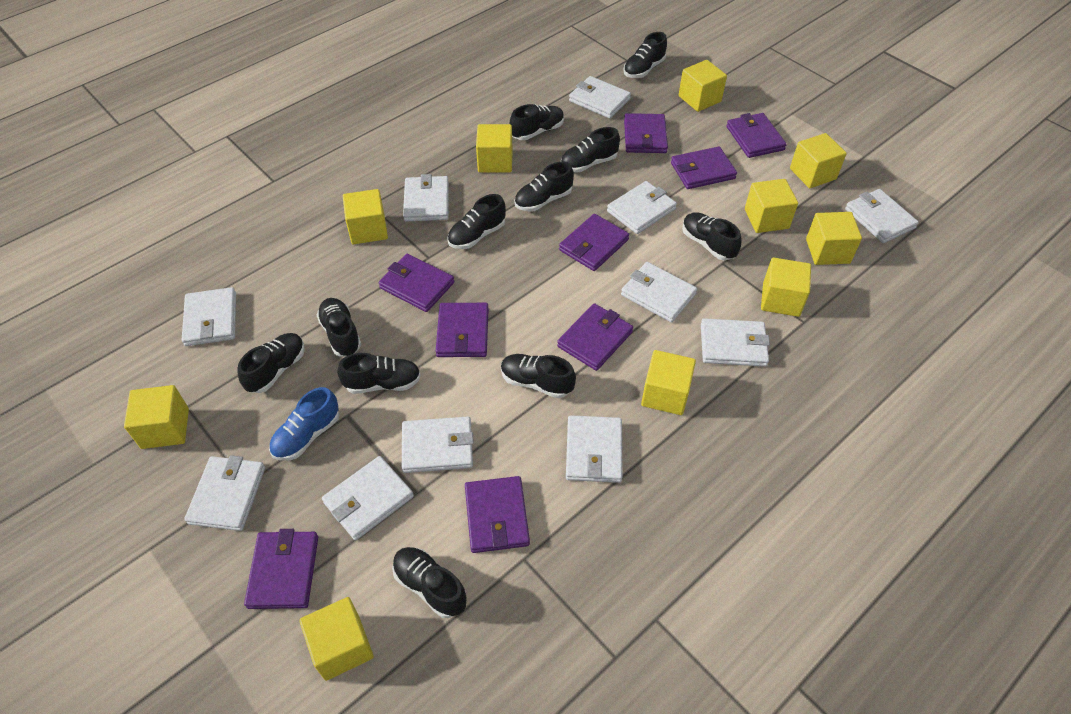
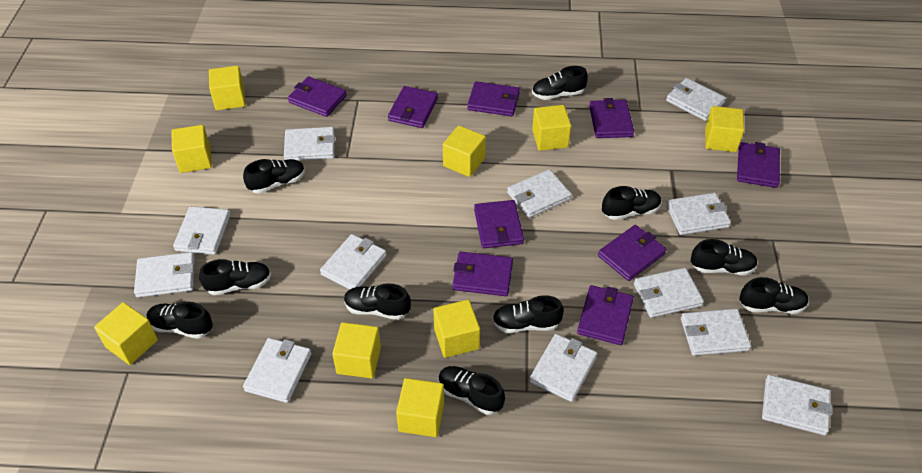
black shoe: [238,333,305,393] [316,298,361,356] [337,353,421,394] [392,547,467,618] [447,194,506,249] [501,354,576,398] [509,104,564,140] [514,162,574,211] [561,127,620,173] [623,32,667,78] [682,212,742,260] = 11 -> [147,302,213,339] [199,259,271,295] [243,159,305,194] [344,283,411,320] [439,366,505,415] [492,295,564,333] [532,66,588,100] [602,186,661,220] [691,239,758,276] [740,277,809,314] = 10
blue shoe: [269,387,339,461] = 1 -> none = 0
white wallet: [182,287,236,346] [185,455,265,531] [322,456,414,540] [402,417,474,473] [403,174,449,222] [566,415,623,483] [569,76,631,118] [607,181,677,234] [621,262,697,322] [701,318,770,367] [845,189,919,243] = 11 -> [134,252,195,297] [173,206,230,255] [243,338,311,403] [284,127,335,161] [320,234,387,289] [507,169,572,218] [529,334,597,402] [634,268,704,318] [666,78,726,121] [666,193,731,235] [681,309,751,356] [762,375,833,436] = 12
yellow cube: [124,385,189,449] [299,597,374,681] [343,189,388,244] [476,124,513,173] [641,350,696,415] [679,60,727,112] [745,179,798,233] [761,257,811,317] [790,133,847,188] [806,212,862,265] = 10 -> [94,302,158,365] [171,125,212,173] [209,66,246,110] [332,322,381,379] [396,378,444,437] [433,300,480,358] [443,125,486,177] [532,105,571,151] [705,106,744,152] = 9

